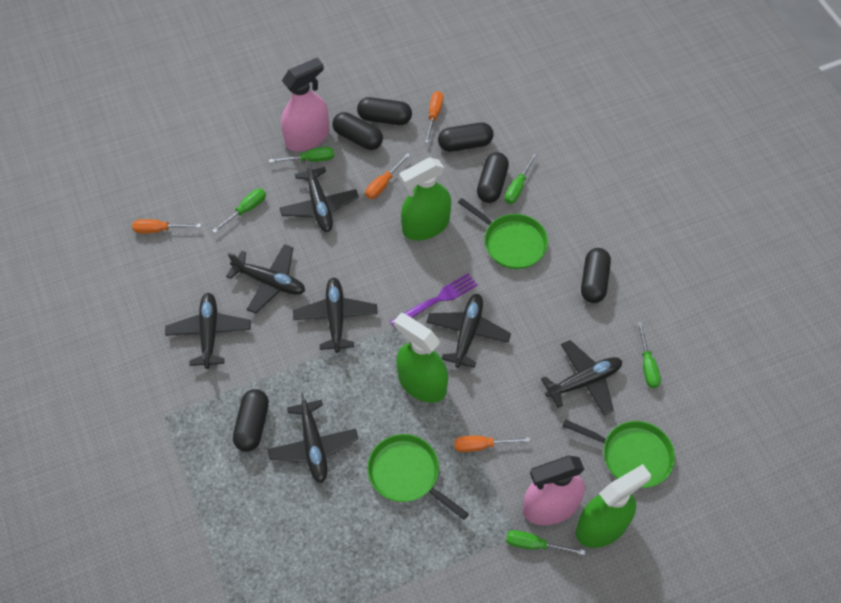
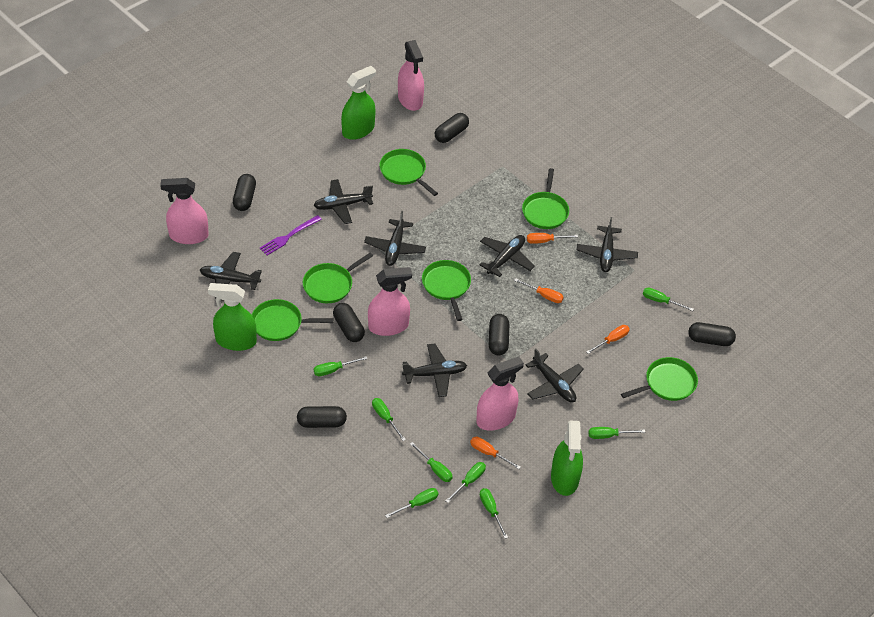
green pan: [367,434,469,520] [458,198,548,269] [562,419,675,488] = 3 -> [252,299,334,341] [303,252,373,303] [379,149,438,196] [422,260,471,321] [522,168,569,229] [621,357,698,401] = 6
green screwdriver: [212,189,266,233] [269,147,334,163] [504,153,537,204] [506,530,585,555] [637,322,661,388] = 5 -> [314,356,367,376] [372,398,406,441] [385,488,439,518] [410,442,453,482] [446,462,486,503] [480,488,508,539] [589,427,645,439] [643,287,694,311] = 8
pink spray bottle: [281,58,329,151] [523,456,585,525] = 2 -> [160,178,209,244] [368,267,412,336] [398,40,424,111] [476,357,524,431] = 4

